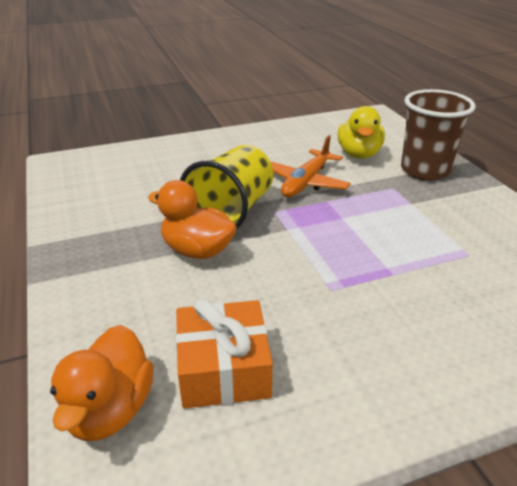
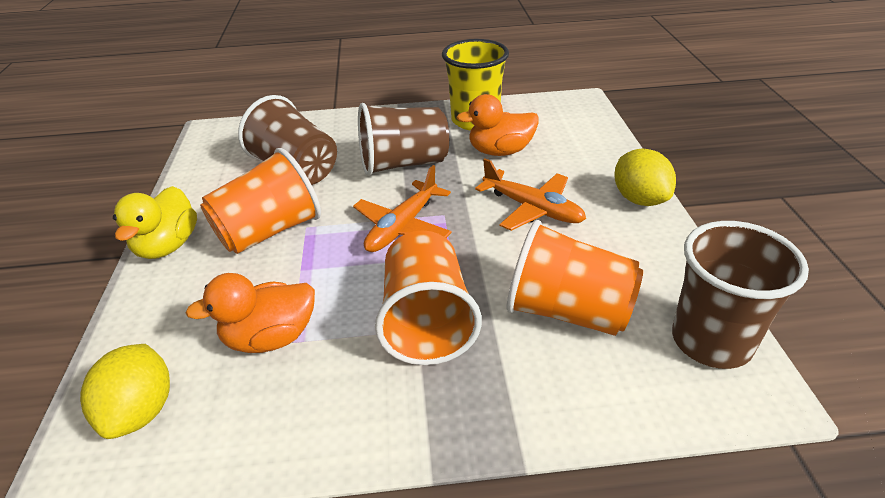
brown cup: [401,89,475,181] = 1 -> [238,95,337,185] [358,103,449,176] [672,221,809,369] = 3
orange cup: none = 0 -> [200,148,321,254] [375,230,482,365] [507,220,643,336] = 3
orange gift: [176,299,273,409] = 1 -> none = 0
orange plane: [270,135,351,197] = 1 -> [353,165,452,252] [475,159,586,231] = 2
yellow lemon: none = 0 -> [80,344,170,439] [614,149,676,206] = 2

